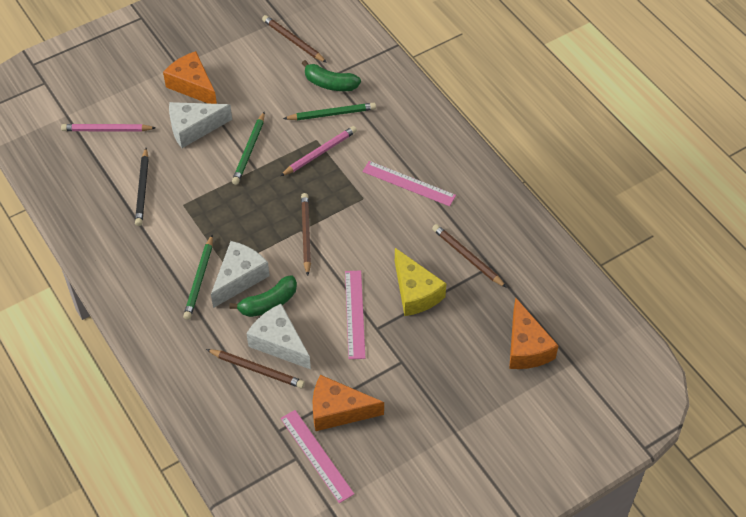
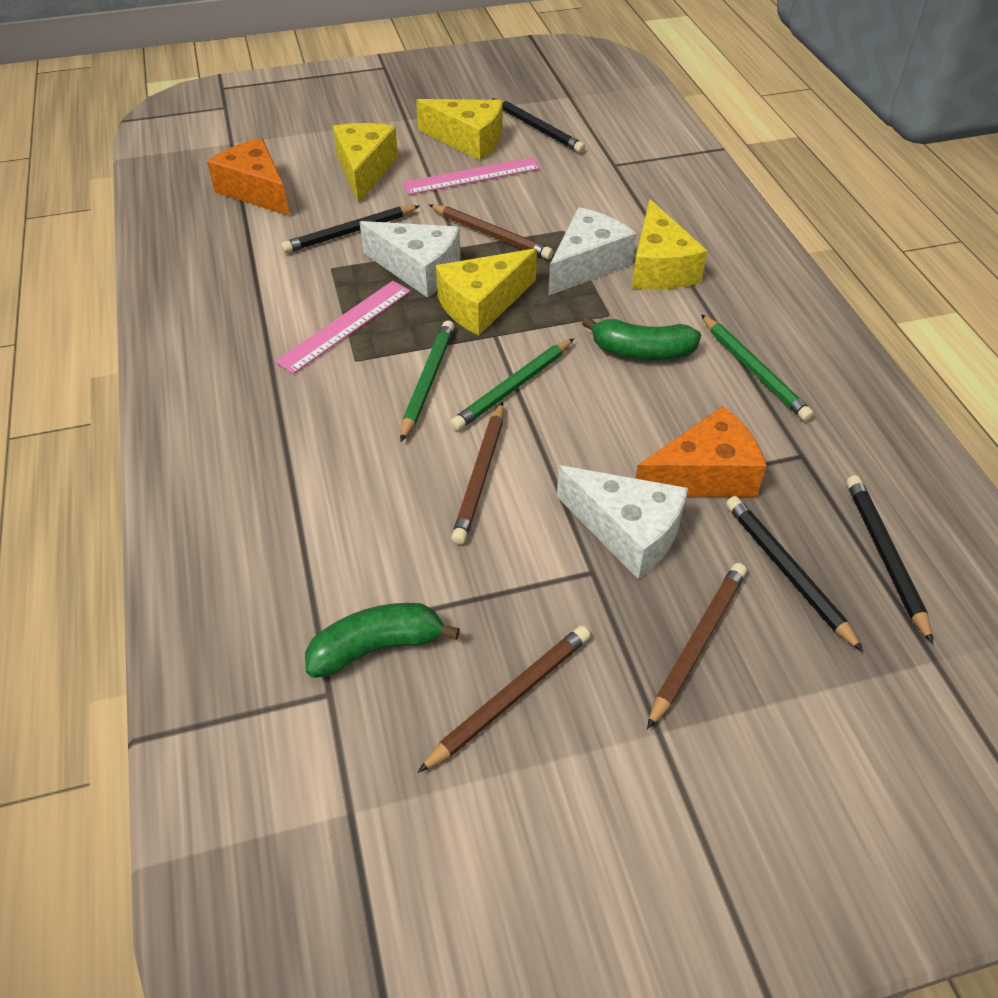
black pencil: [135,148,149,226] = 1 -> [281,205,420,253] [492,98,585,153] [726,496,864,652] [846,475,933,644] = 4
orange cheese: [163,51,217,104] [313,375,384,431] [509,298,558,369] = 3 -> [207,138,290,216] [635,406,767,497] = 2
pink pencil: [61,124,156,132] [280,126,357,176] = 2 -> none = 0
pink ruler: [280,410,354,503] [345,270,365,359] [362,161,456,206] = 3 -> [275,281,411,374] [403,157,540,195] = 2
yellow cheese: [395,248,447,316] = 1 -> [333,123,398,203] [416,99,503,160] [436,249,537,335] [632,199,707,290] = 4

